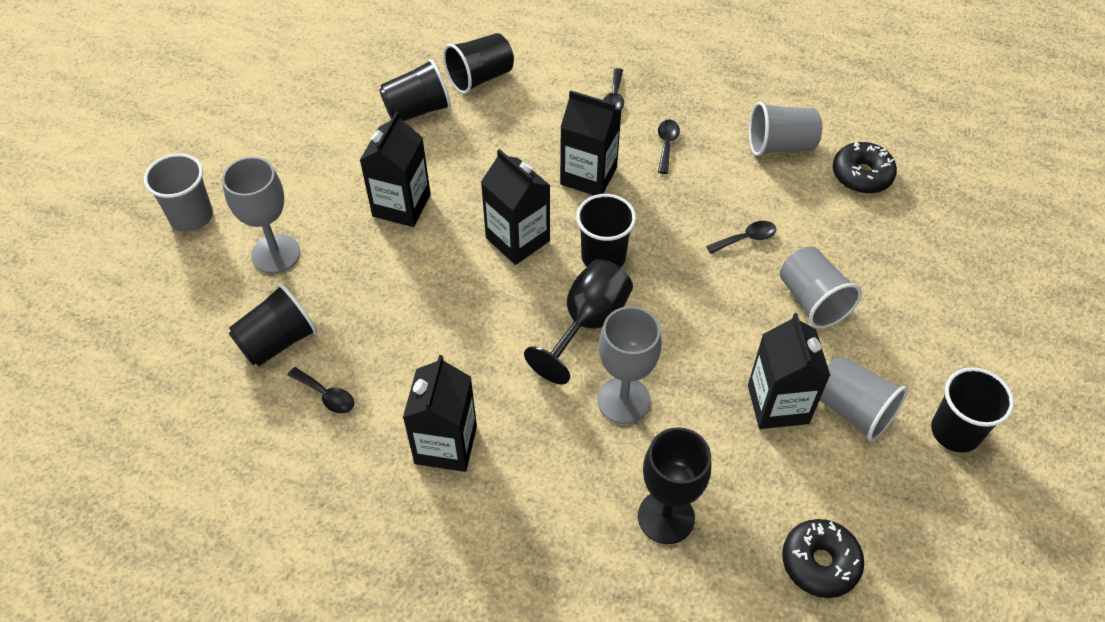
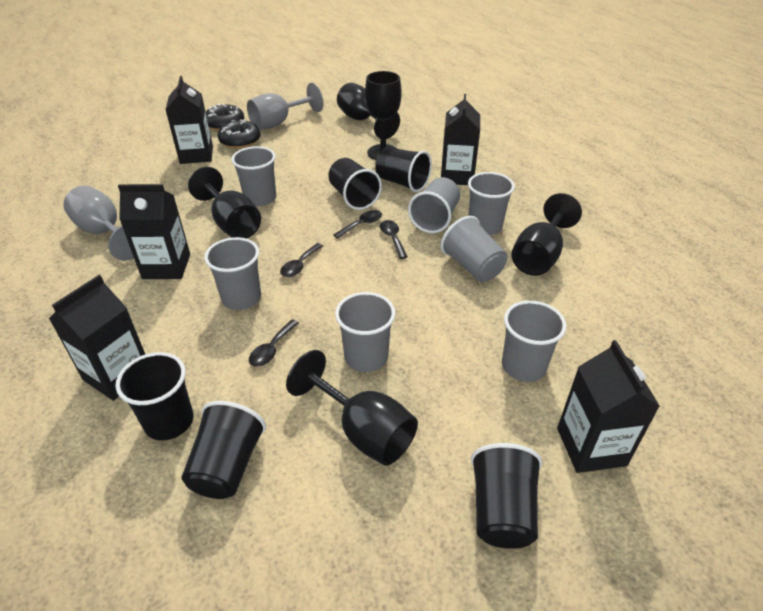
black goblet: [524,259,633,385] [638,427,711,544] = 2 -> [188,167,261,238] [286,350,418,466] [337,83,400,139] [365,71,402,160] [512,193,582,276] = 5
grey cup: [144,154,213,232] [749,102,822,156] [780,247,862,329] [820,356,908,441] = 4 -> [204,237,261,310] [231,146,276,206] [335,292,395,372] [408,177,460,233] [441,216,508,282] [468,172,515,235] [502,301,567,382] = 7

